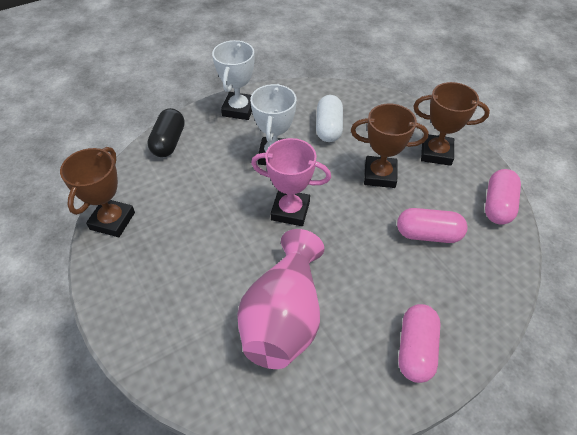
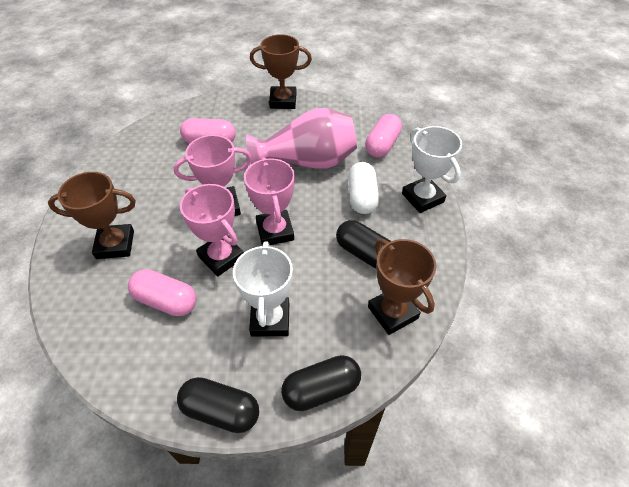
black capsule: [147,108,185,157] = 1 -> [177,377,259,433] [281,355,361,411] [336,220,391,268] = 3
pink trophy: [251,138,331,226] = 1 -> [174,135,252,216] [180,184,244,277] [244,157,295,246] = 3

